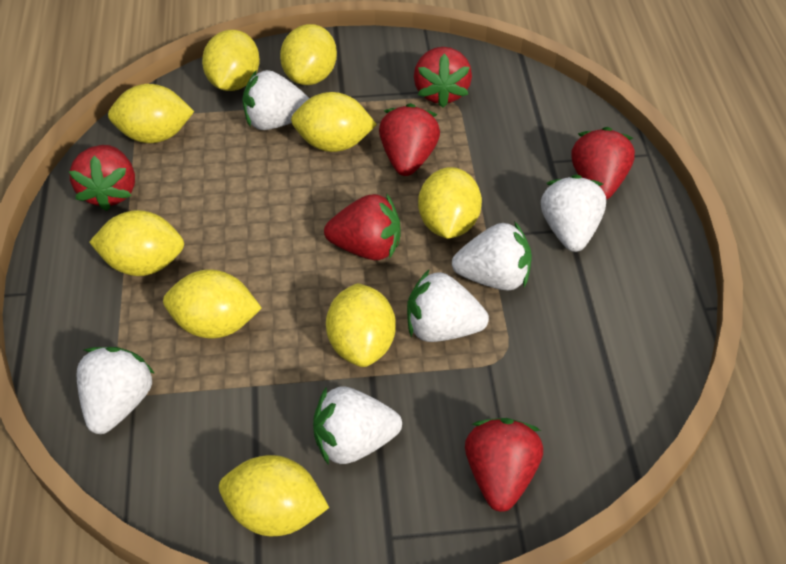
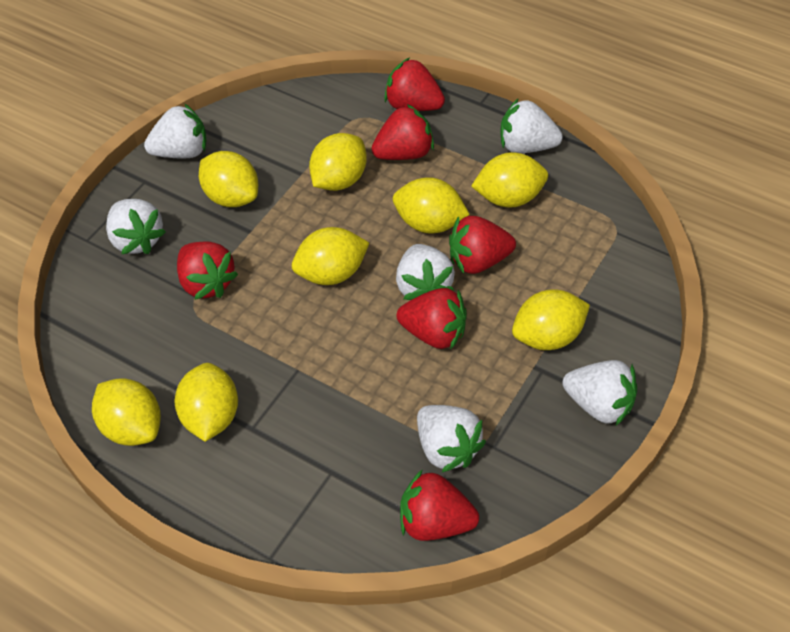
yellow lemon: [89,210,184,276] [108,84,194,143] [163,269,262,338] [202,30,260,91] [219,455,329,536] [280,24,337,85] [291,92,377,152] [326,283,396,367] [418,167,482,239] = 9 -> [92,378,161,446] [174,363,238,442] [199,151,258,207] [292,227,369,285] [309,133,367,191] [393,177,470,233] [471,152,548,208] [512,289,590,350] = 8

